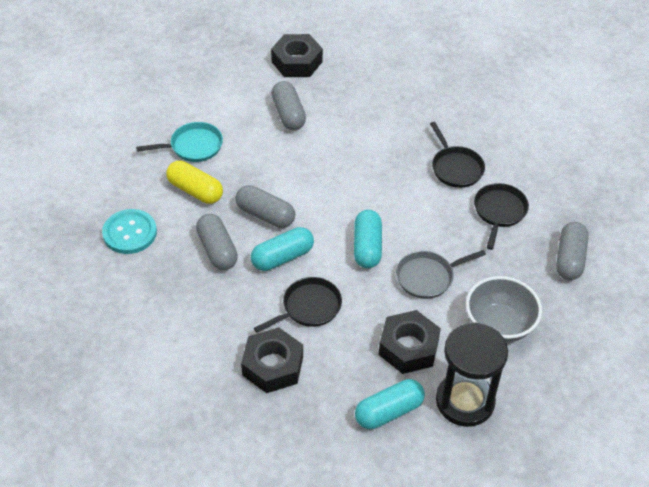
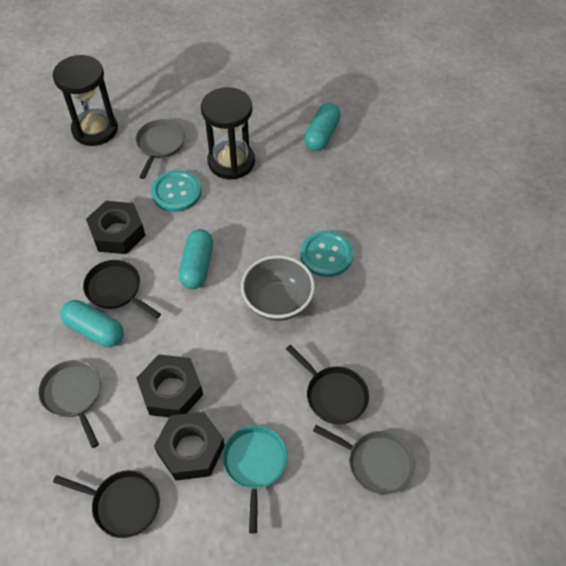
black hourglass: [436,323,508,427] = 1 -> [53,55,118,146] [201,87,255,179] = 2
grey capsule: [196,214,238,270] [236,185,295,228] [271,81,306,130] [556,222,589,280] = 4 -> none = 0
grey pan: [396,250,486,299] = 1 -> [38,360,101,448] [136,119,185,179] [313,425,415,495] = 3
turquoise button: [102,209,157,254] = 1 -> [151,170,201,212] [300,231,353,277] = 2
yellow capsule: [166,161,223,204] = 1 -> none = 0

